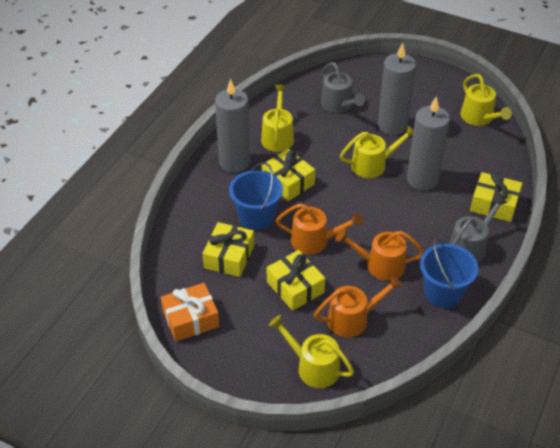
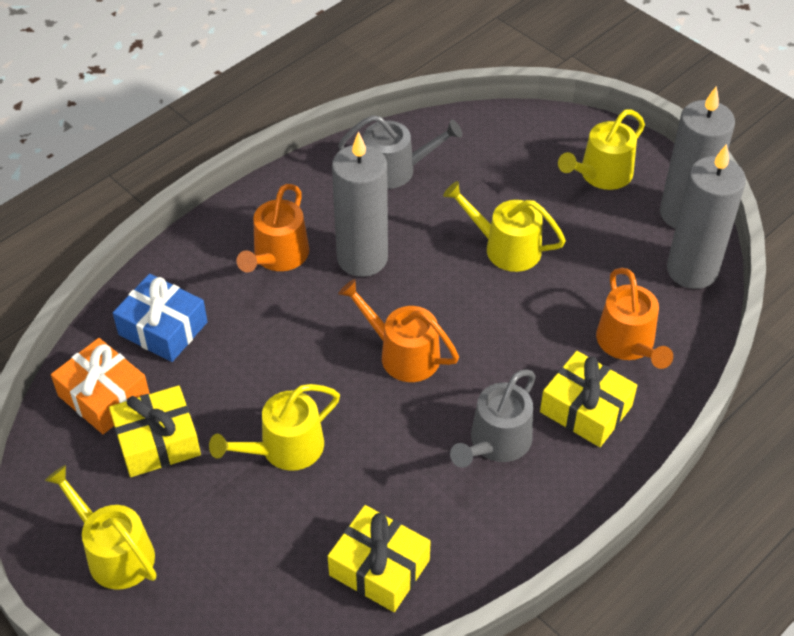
blue bucket: [229,162,283,230] [420,238,479,308] = 2 -> none = 0
blue gift: none = 0 -> [113,274,208,362] = 1
yellow gift: [202,222,254,277] [262,149,315,201] [267,250,325,311] [470,172,522,222] = 4 -> [109,385,201,477] [328,505,431,612] [540,351,637,447] = 3

